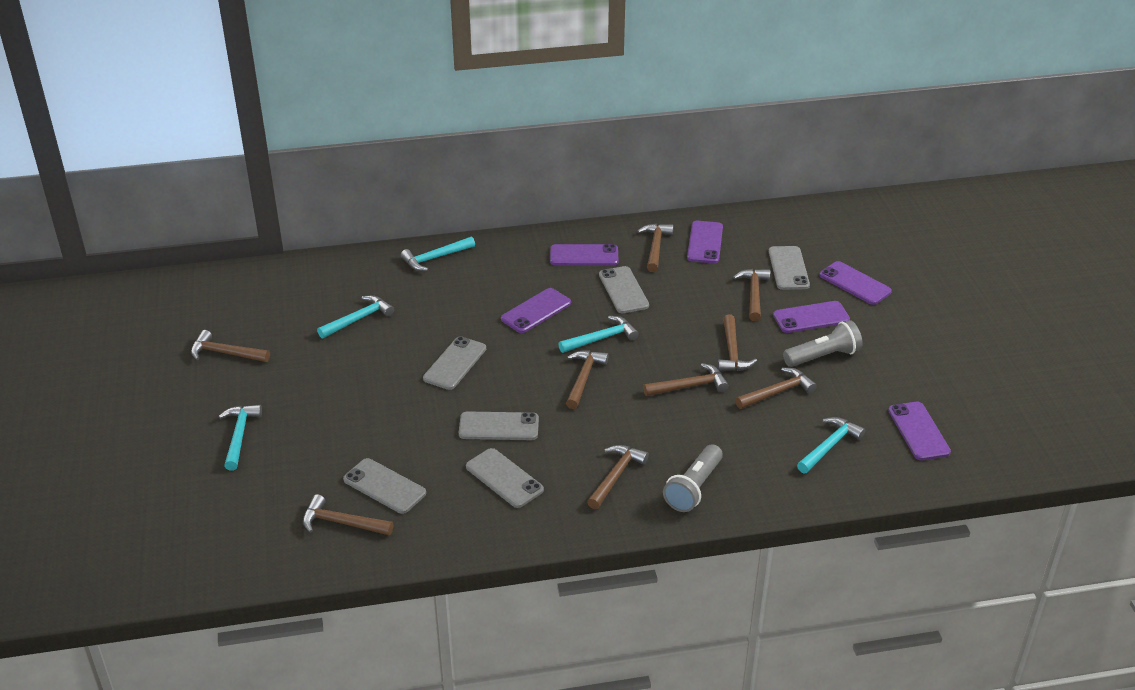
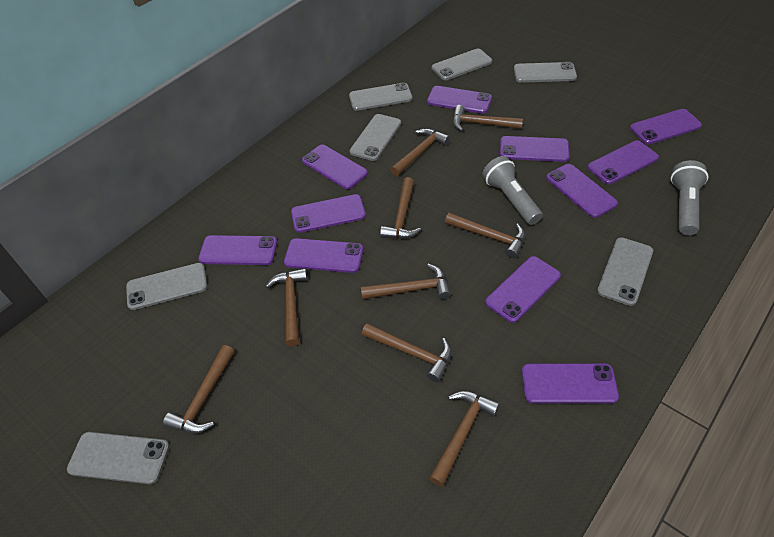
grey phone: [343,458,426,514] [423,336,486,390] [459,411,539,440] [466,448,544,508] [599,266,649,313] [769,246,810,290] = 6 -> [67,432,170,484] [126,263,207,310] [349,82,412,111] [350,114,401,161] [432,49,492,80] [514,62,577,83] [597,237,653,306] = 7
purple phone: [501,288,571,333] [550,244,619,266] [687,221,723,263] [773,301,850,333] [820,261,892,305] [888,402,951,460] = 6 -> [198,235,277,265] [284,238,363,273] [291,194,366,233] [302,145,368,189] [427,86,492,114] [485,256,561,323] [500,136,570,162] [522,363,619,404] [546,164,618,218] [587,141,659,184] [630,109,702,144] = 11
turquoise hammer: [218,405,262,470] [317,295,394,339] [401,236,475,271] [558,316,639,353] [797,417,865,473] = 5 -> none = 0

